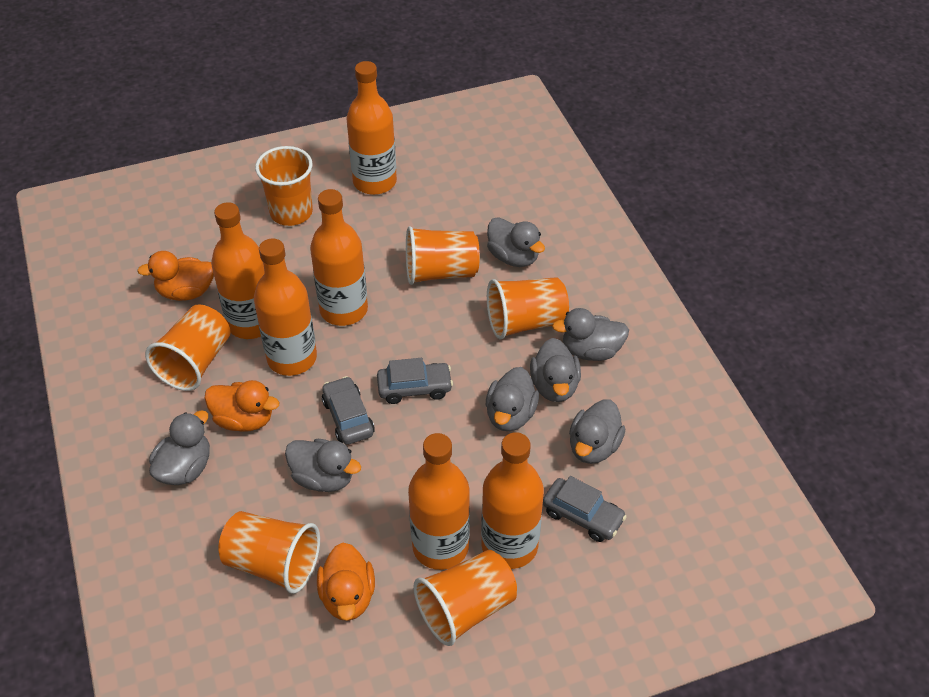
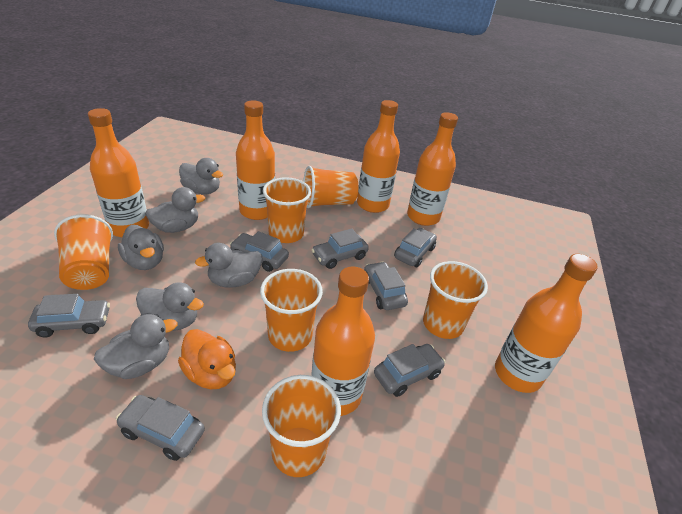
grey car: [322,376,375,445] [377,358,453,404] [543,476,627,542] = 3 -> [28,294,110,338] [116,395,205,461] [230,231,289,272] [311,228,369,269] [364,262,408,310] [374,344,445,397] [394,228,437,267] = 7
grey duck: [149,410,210,485] [285,439,361,492] [486,367,539,431] [487,217,545,267] [530,338,581,402] [552,308,629,361] [569,399,625,464] = 7 -> [94,314,178,379] [118,225,164,270] [136,282,204,331] [145,187,206,233] [179,158,223,194] [195,243,262,288] = 6
orange duck: [137,251,214,301] [204,380,280,432] [317,543,375,621] = 3 -> [178,329,236,389] = 1

